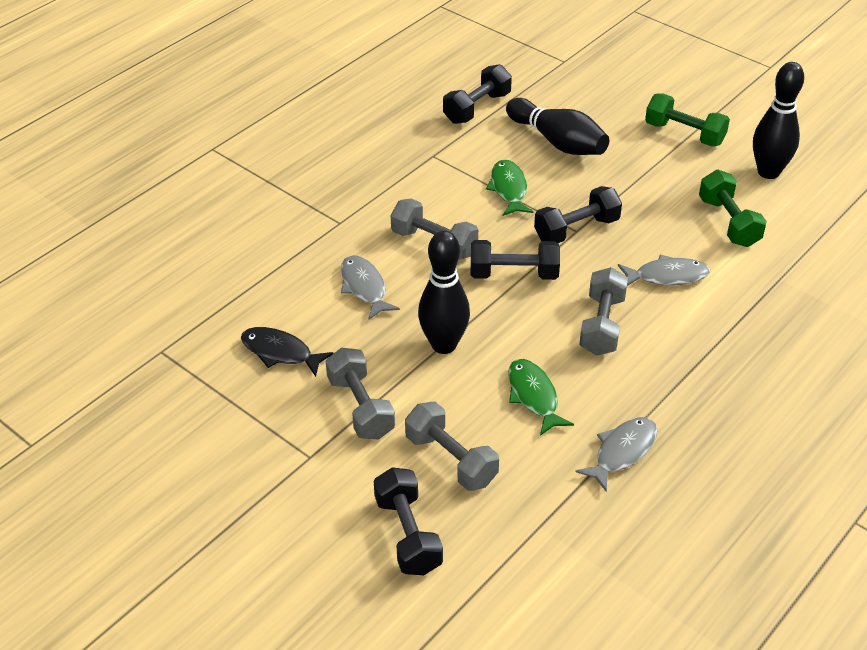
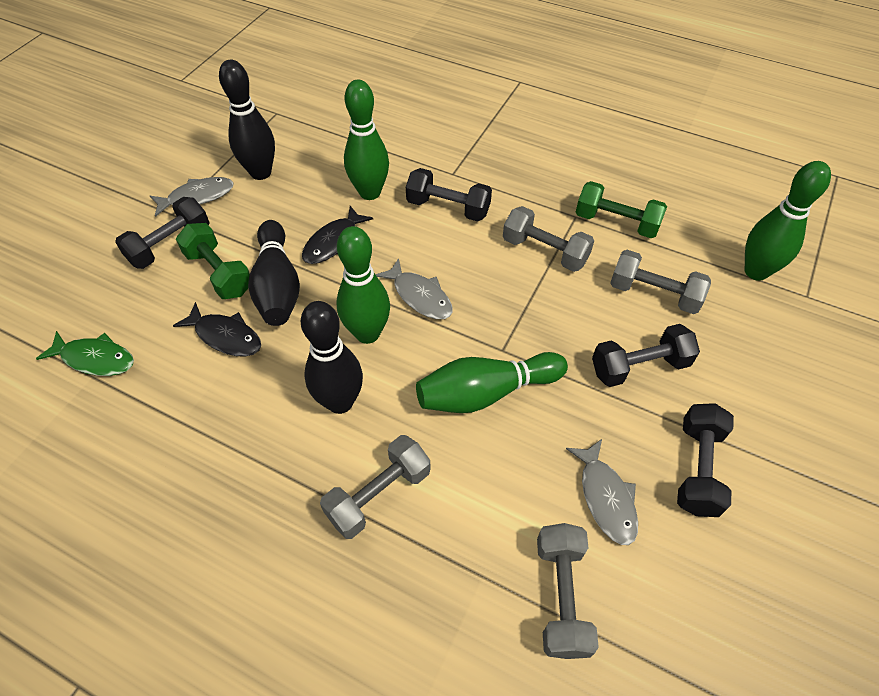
black fish: [241,327,333,377] = 1 -> [173,302,261,357] [302,206,373,264] = 2
green bowling pin: none = 0 -> [337,226,390,344] [344,80,389,200] [416,352,568,413] [745,161,831,281] = 4
green fish: [486,159,533,216] [508,359,574,436] = 2 -> [36,331,134,376] = 1

